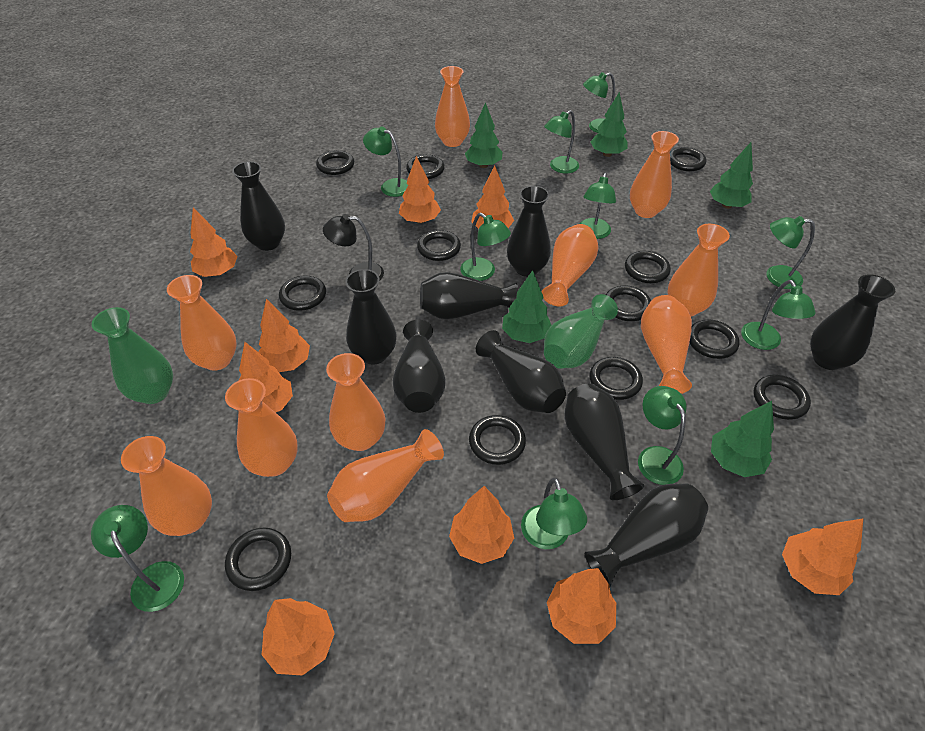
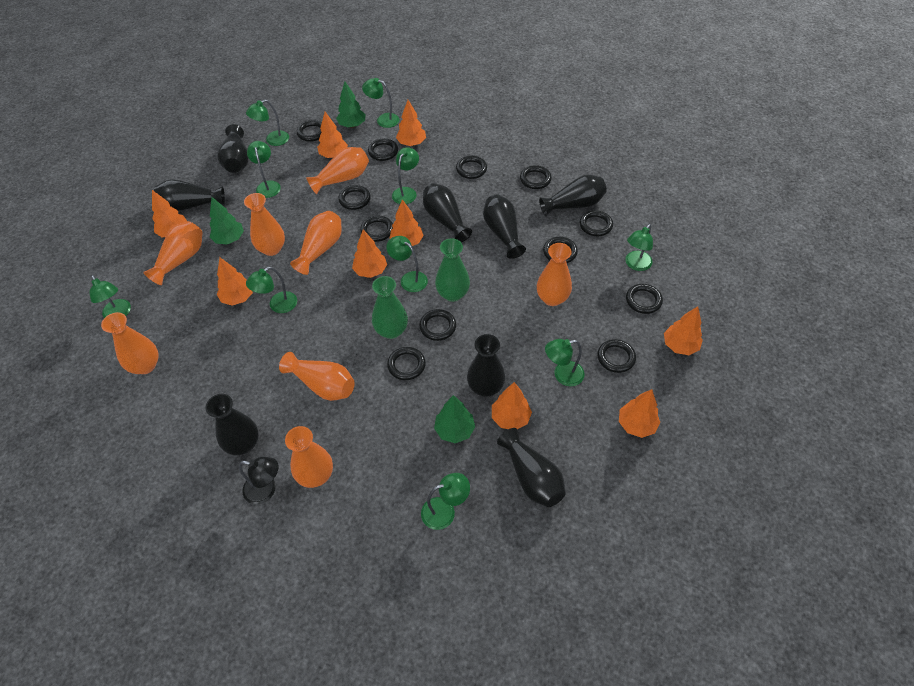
black vase: [232,161,285,251] [345,269,396,365] [393,320,446,413] [420,272,519,319] [476,330,566,413] [507,186,551,277] [564,383,644,500] [585,483,708,587] [810,274,895,370] = 9 -> [154,179,225,211] [206,394,259,455] [217,124,249,173] [423,183,472,242] [467,334,505,397] [483,195,526,259] [497,428,566,507] [539,174,607,216] = 8
green tree: [465,102,503,168] [502,270,551,343] [590,92,628,157] [710,142,753,209] [711,401,774,477] = 5 -> [210,197,244,244] [336,82,366,128] [434,395,475,443] = 3
orange vase: [121,436,212,536] [167,275,237,371] [225,378,298,477] [326,353,385,451] [327,429,444,522] [435,66,470,147] [542,224,598,306] [630,131,679,218] [641,295,692,394] [667,224,730,316] = 10 -> [101,312,159,374] [143,221,203,285] [244,193,285,256] [279,352,355,401] [285,426,333,488] [290,211,342,275] [306,147,369,194] [537,243,572,306] = 8

